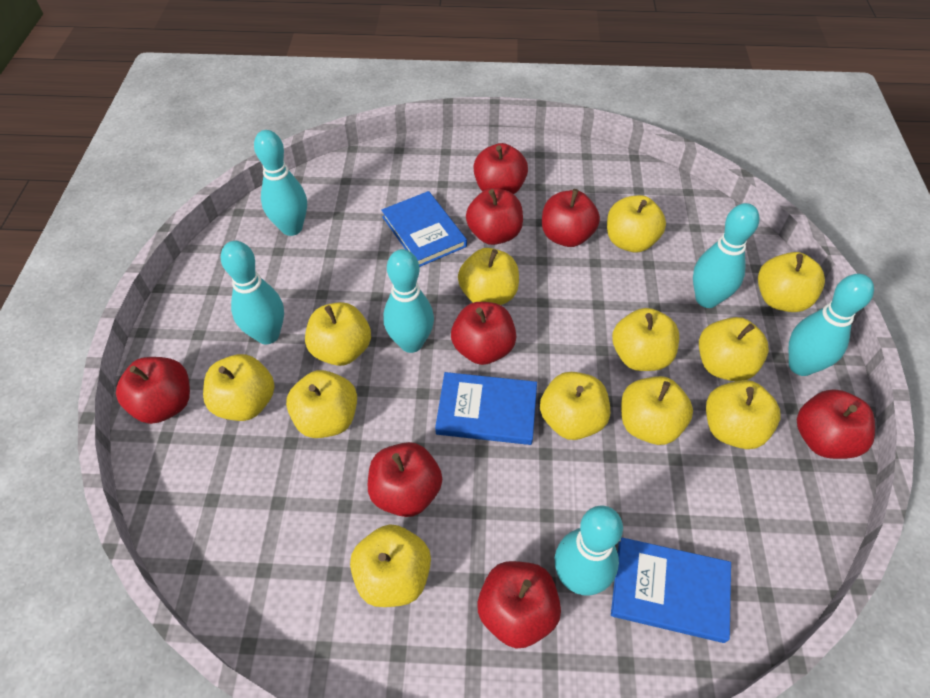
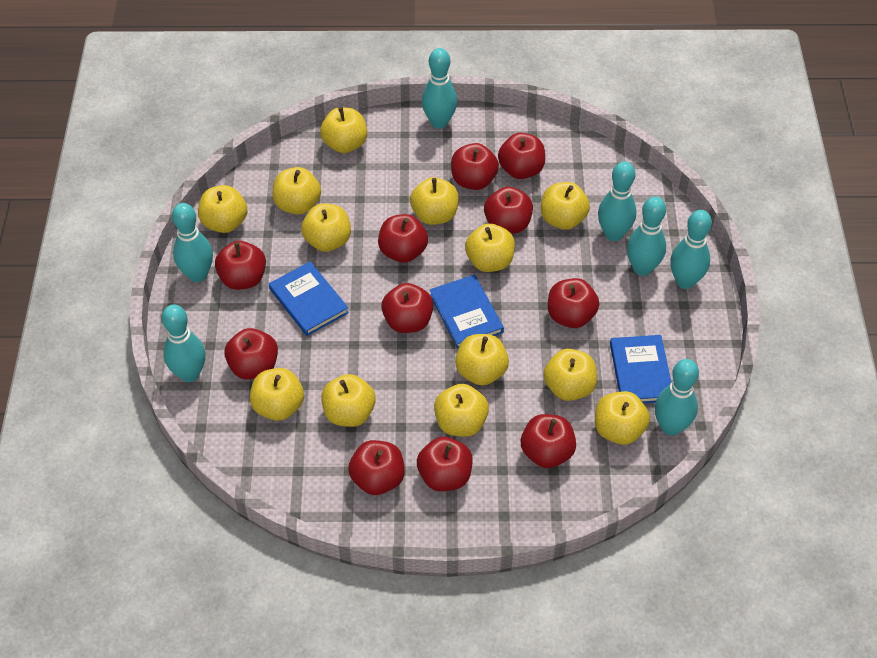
red apple: [116,357,190,424] [368,442,442,517] [451,302,516,365] [466,188,523,245] [473,143,528,194] [477,561,561,649] [542,189,600,247] [797,390,875,459] = 8 -> [215,241,266,290] [224,328,278,380] [348,440,405,495] [378,214,428,263] [381,283,433,333] [417,437,473,491] [451,143,499,190] [484,186,533,234] [498,133,545,179] [521,414,576,468] [548,278,599,328] = 11
turquoise bowling pin: [221,241,284,344] [254,130,307,236] [383,249,434,353] [555,506,623,596] [693,203,759,308] [788,274,874,376] = 6 -> [162,304,205,382] [172,203,213,282] [422,48,457,129] [598,161,637,241] [627,196,666,276] [655,359,699,436] [670,210,712,289] = 7
yellow apple: [203,354,275,421] [286,370,357,438] [305,302,371,366] [350,524,431,607] [458,248,519,305] [540,372,610,440] [607,195,666,252] [612,308,679,371] [621,376,693,445] [699,317,769,381] [706,380,780,449] [758,252,825,312] = 12 -> [198,185,248,233] [250,368,304,421] [273,167,321,215] [301,204,351,252] [320,107,367,153] [321,374,376,427] [410,177,459,225] [434,384,489,437] [455,334,509,385] [465,223,515,272] [541,182,590,230] [544,349,597,401] [595,391,650,445] = 13

